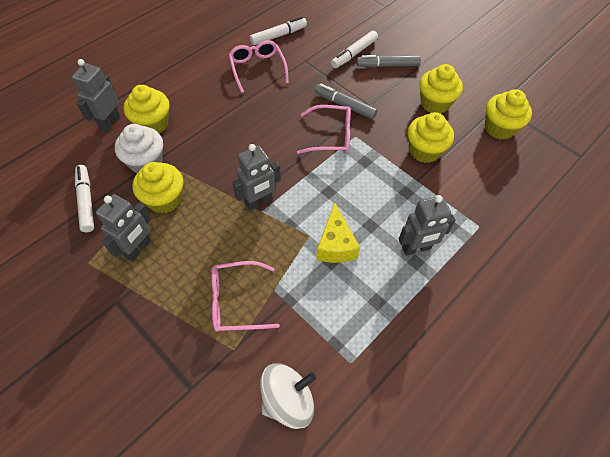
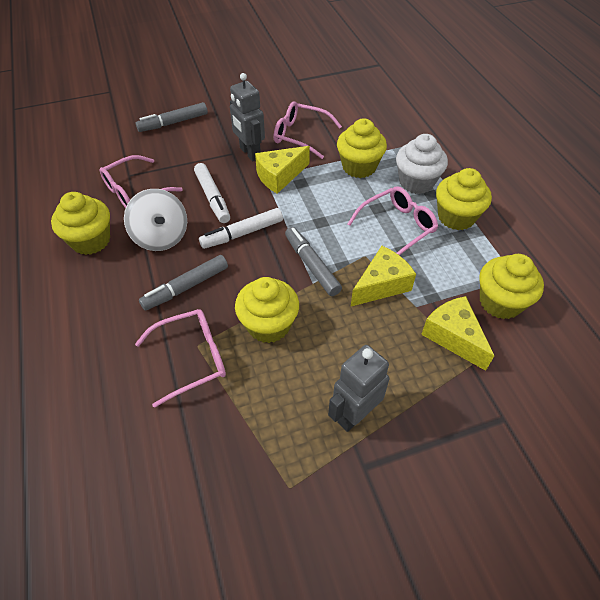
grey marker: [314,84,377,119] [356,55,421,68] = 2 -> [136,102,208,132] [139,255,228,311] [285,227,342,296] = 3
grey robot: [72,59,121,132] [96,194,151,262] [232,144,281,211] [399,195,455,256] = 4 -> [230,73,265,161] [328,345,389,432] = 2
pink glasses: [211,261,280,332] [229,40,289,93] [297,105,351,154] = 3 -> [99,155,183,208] [135,309,226,408] [274,101,342,159] [348,186,438,255] = 4
white marker: [75,165,94,232] [250,17,307,45] [331,30,378,68] = 3 -> [194,163,230,223] [199,208,283,249] = 2
yellow cheese: [316,203,360,263] = 1 -> [255,146,310,194] [351,246,416,306] [421,296,494,371] = 3

